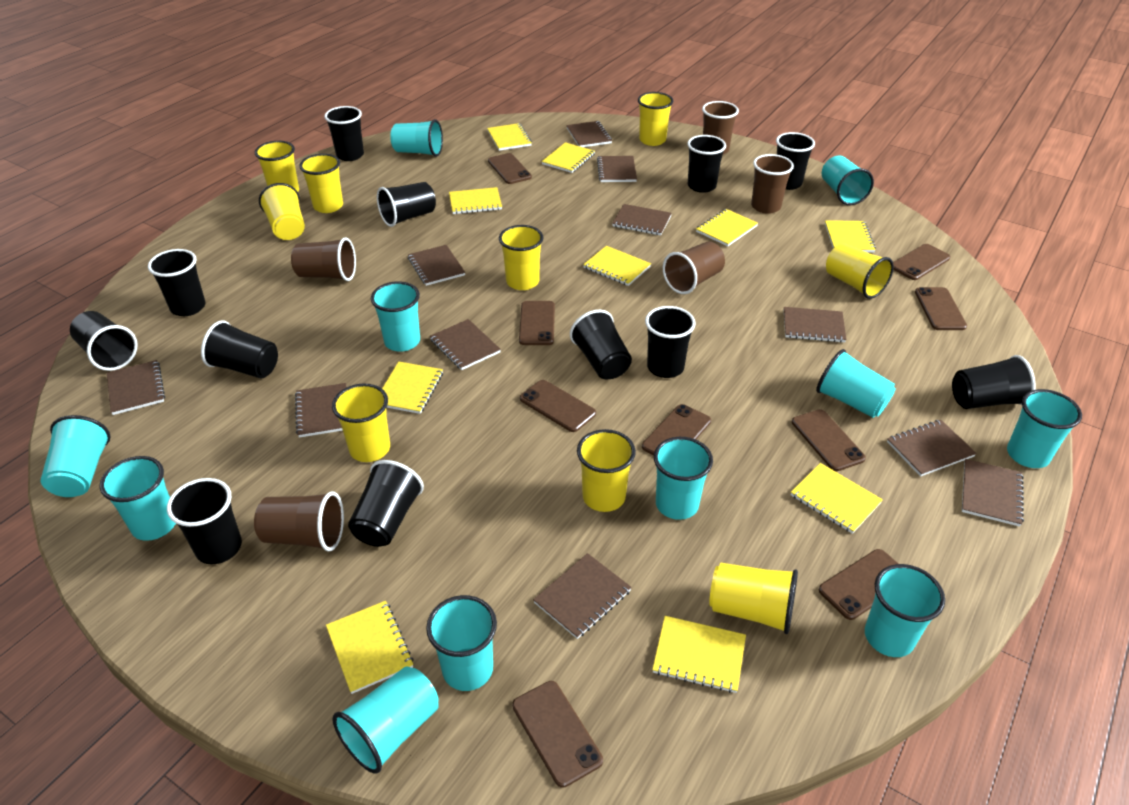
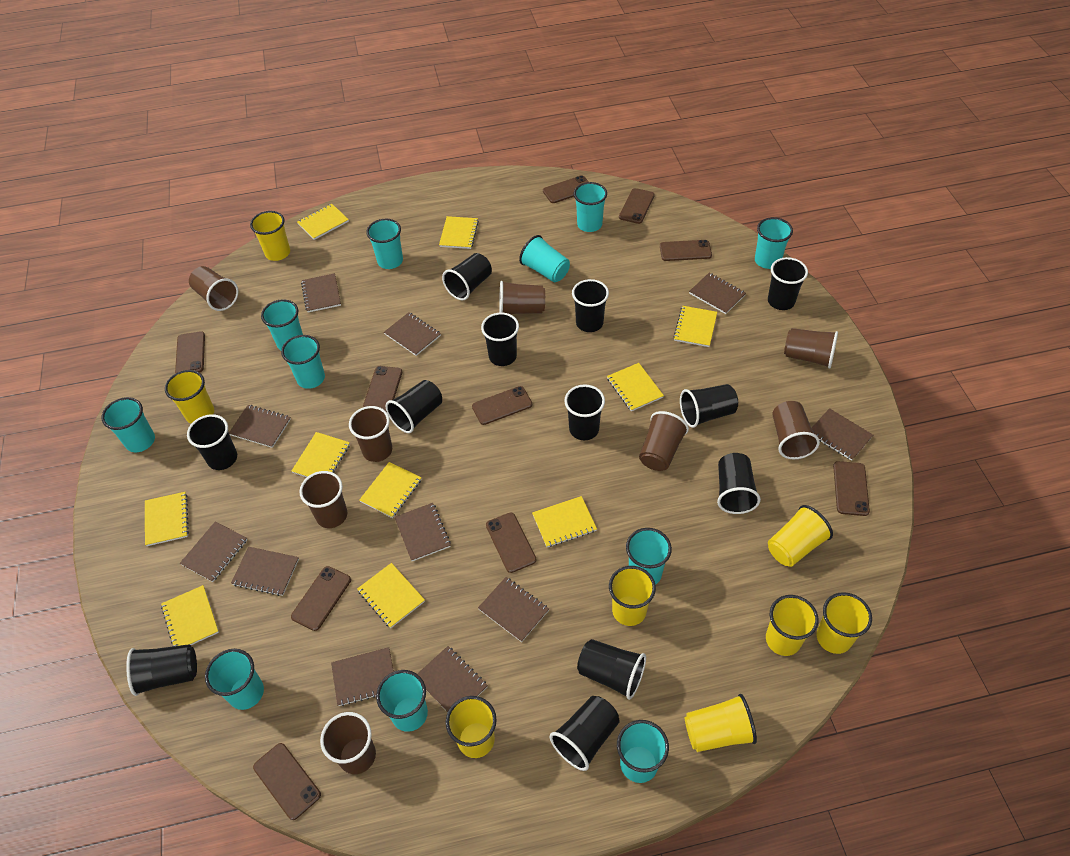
brown cup: [254,491,344,551] [291,237,356,281] [663,242,725,294] [702,101,739,155] [751,154,794,214] = 5 -> [189,266,238,311] [299,471,347,528] [320,712,376,774] [349,406,392,462] [499,281,545,314] [639,411,689,471] [772,401,820,459] [784,328,838,369] = 8
brown phone: [488,153,532,184] [512,681,603,788] [519,301,555,345] [520,380,596,432] [642,404,711,455] [792,409,866,471] [819,549,898,620] [893,244,951,280] [915,287,967,330] = 9 -> [175,331,205,373] [253,743,321,820] [291,566,351,631] [363,366,402,412] [472,386,532,425] [486,512,537,573] [543,175,589,203] [619,188,655,224] [660,240,712,261] [833,461,870,516] = 10
yellow cup: [255,141,299,192] [259,183,305,240] [299,154,343,213] [332,384,390,462] [499,225,543,290] [577,429,636,512] [638,92,673,146] [709,563,798,634] [826,243,894,299] = 9 -> [165,370,214,424] [250,211,290,261] [446,696,497,758] [609,566,656,626] [685,694,757,752] [766,595,819,656] [768,505,833,567] [817,592,872,654] = 8

